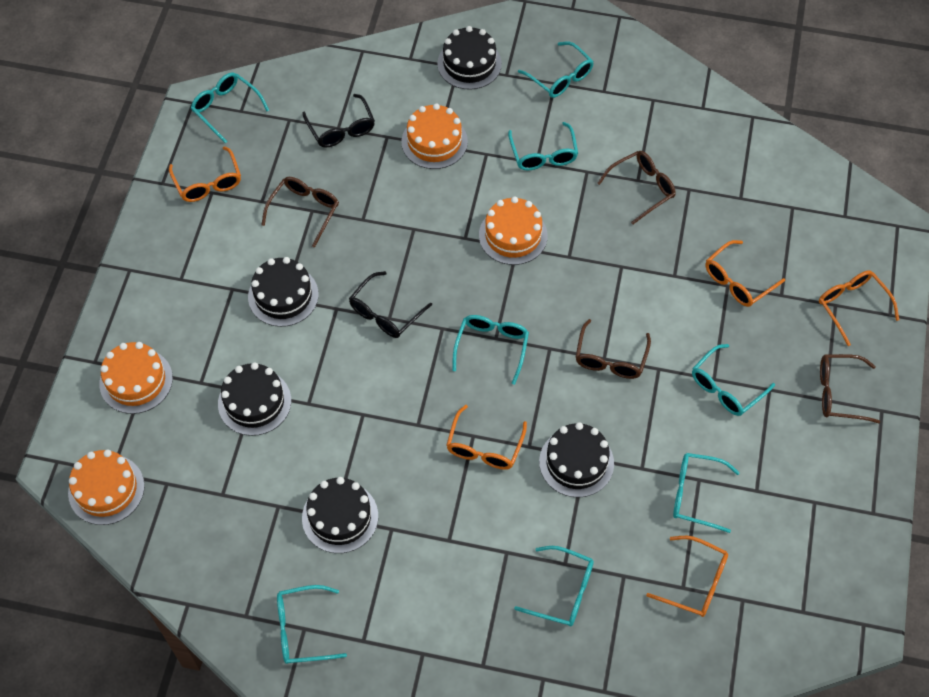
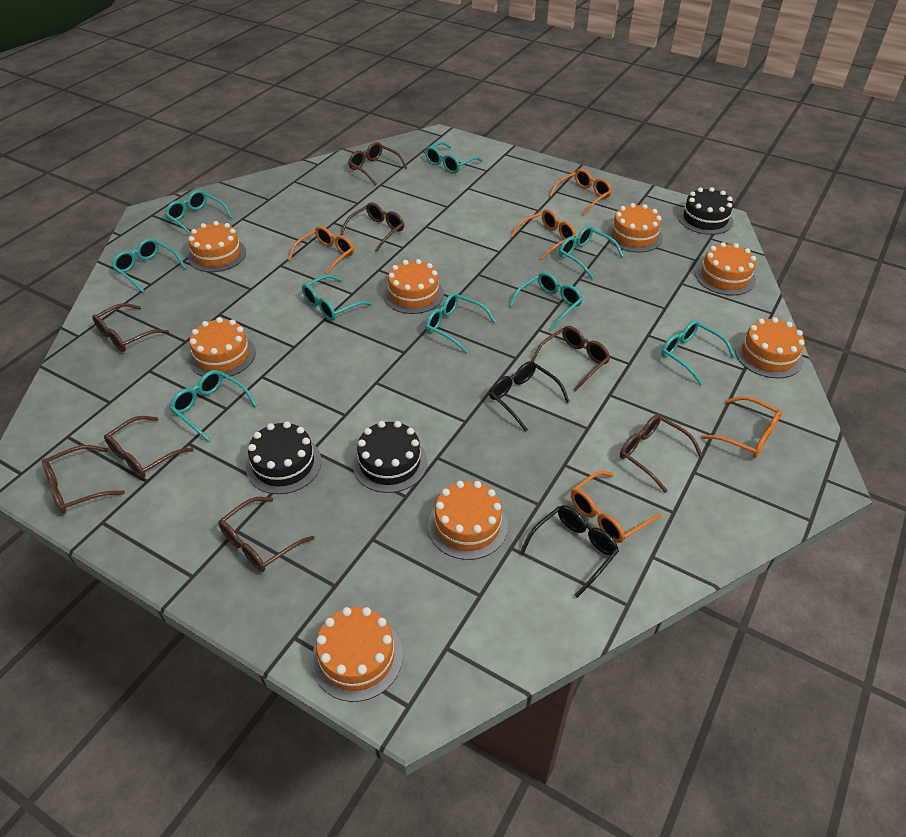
black cake: [218,362,291,436] [248,257,319,327] [302,477,378,553] [437,26,502,90] [539,422,614,497] = 5 -> [246,421,322,494] [353,421,427,493] [678,187,733,235] = 3
brown glasses: [261,177,339,248] [576,319,651,379] [598,151,676,224] [820,354,880,423] = 4 -> [42,445,125,514] [92,303,169,352] [104,416,194,478] [218,497,314,572] [340,202,404,252] [348,142,407,185] [531,326,610,391] [620,414,703,493] = 8
orange cake: [68,450,145,525] [99,342,173,414] [402,103,468,169] [479,197,548,265] = 4 -> [188,221,246,272] [189,317,256,378] [311,607,403,702] [384,259,444,314] [428,481,508,560] [607,203,663,253] [695,242,756,296] [735,317,805,378] = 8
turquoise glasses: [191,73,269,144] [277,585,347,664] [452,315,529,385] [508,122,578,170] [514,546,594,627] [518,41,594,98] [673,453,740,533] [692,344,775,416] = 8 -> [112,238,186,293] [165,190,233,235] [170,370,257,442] [302,275,373,321] [425,142,482,173] [426,293,496,353] [509,272,583,331] [559,226,624,279] [661,320,735,385] = 9

